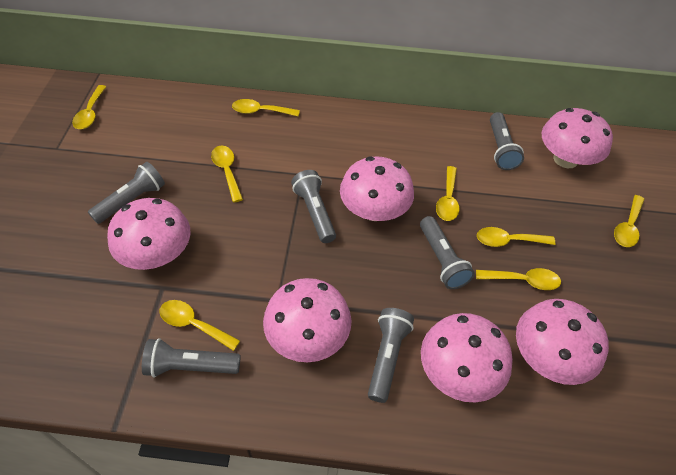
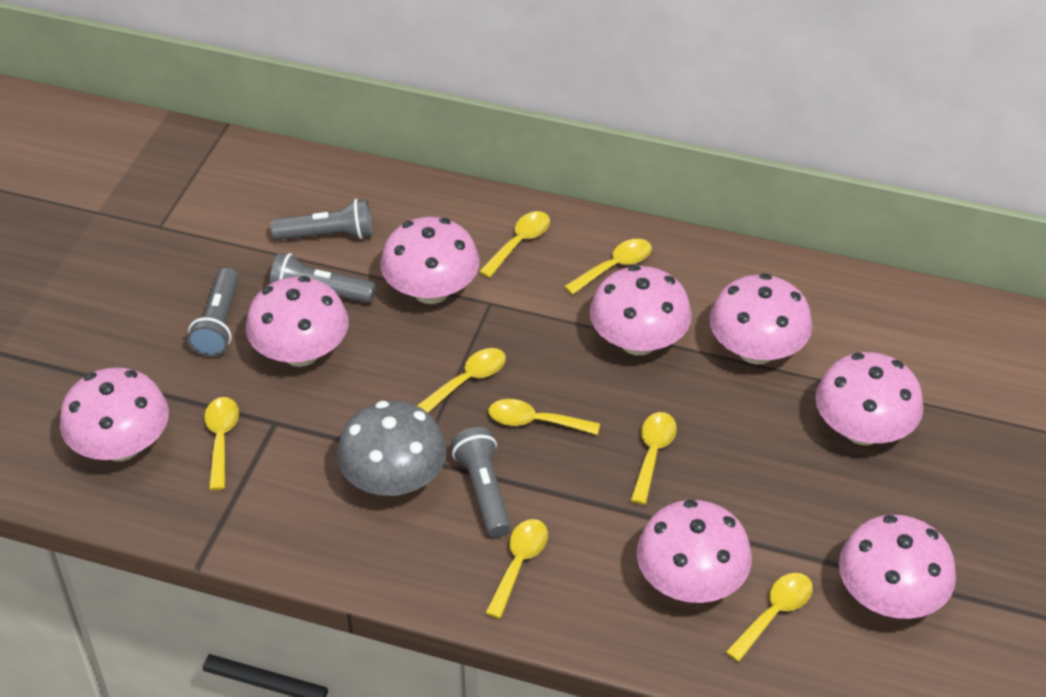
grey flashlight: [88,162,165,224] [142,338,241,377] [291,170,336,243] [368,308,414,403] [420,216,475,289] [490,112,524,170] = 6 -> [188,268,239,357] [270,199,372,240] [270,253,376,303] [451,427,511,538] = 4
grey mushroom: none = 0 -> [337,401,446,496] = 1
pink mushroom: [107,198,190,270] [263,278,352,362] [340,156,414,221] [421,313,513,403] [516,299,609,385] [541,108,613,168] = 6 -> [60,367,169,461] [246,276,348,367] [380,217,479,304] [590,265,692,355] [637,500,752,603] [710,274,812,364] [816,352,923,445] [839,515,956,619] = 8

